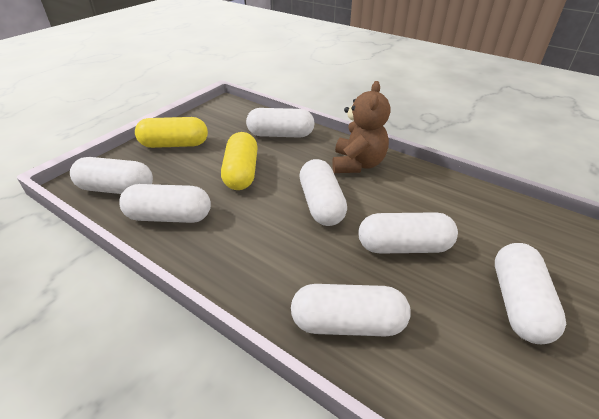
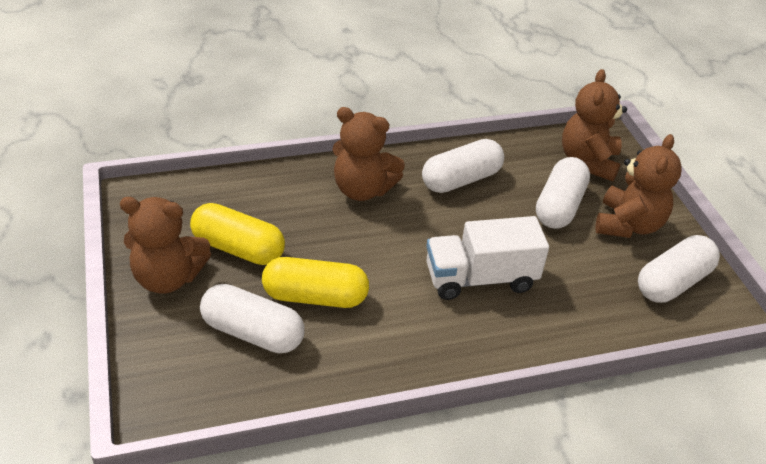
brown teddy bear: [332,81,390,173] = 1 -> [120,197,211,294] [332,107,405,201] [562,69,627,181] [595,134,682,238] = 4
white capsule: [70,157,153,194] [119,184,211,223] [246,108,315,138] [291,284,411,337] [300,159,347,226] [359,212,458,254] [495,243,566,344] = 7 -> [200,284,305,353] [422,139,504,193] [536,157,590,229] [638,235,720,303] = 4
white truck: none = 0 -> [426,216,549,300] = 1

